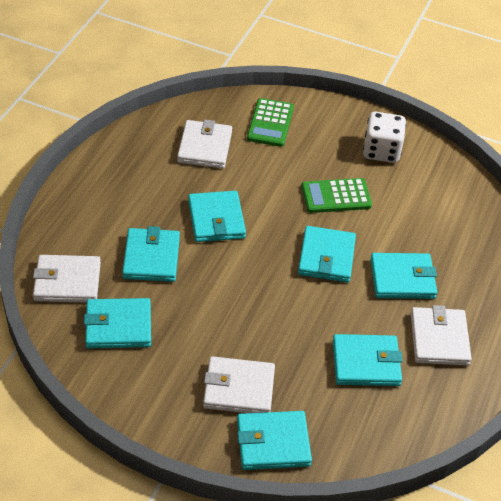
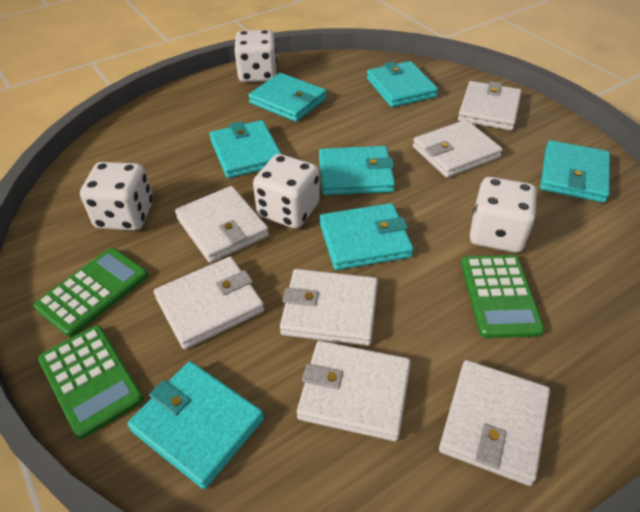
green calculator: [247,98,294,147] [301,178,372,213] = 2 -> [34,248,148,337] [38,325,144,439] [461,255,545,338] = 3
white dice: [363,112,406,163] = 1 -> [80,162,153,231] [234,30,277,82] [253,154,320,229] [470,177,537,253] = 4
white wallet: [33,255,101,303] [177,119,232,169] [203,356,275,413] [411,305,472,366] = 4 -> [154,256,264,349] [175,186,269,263] [280,269,378,346] [297,341,411,441] [413,120,503,178] [439,360,550,486] [458,81,522,131] = 7

